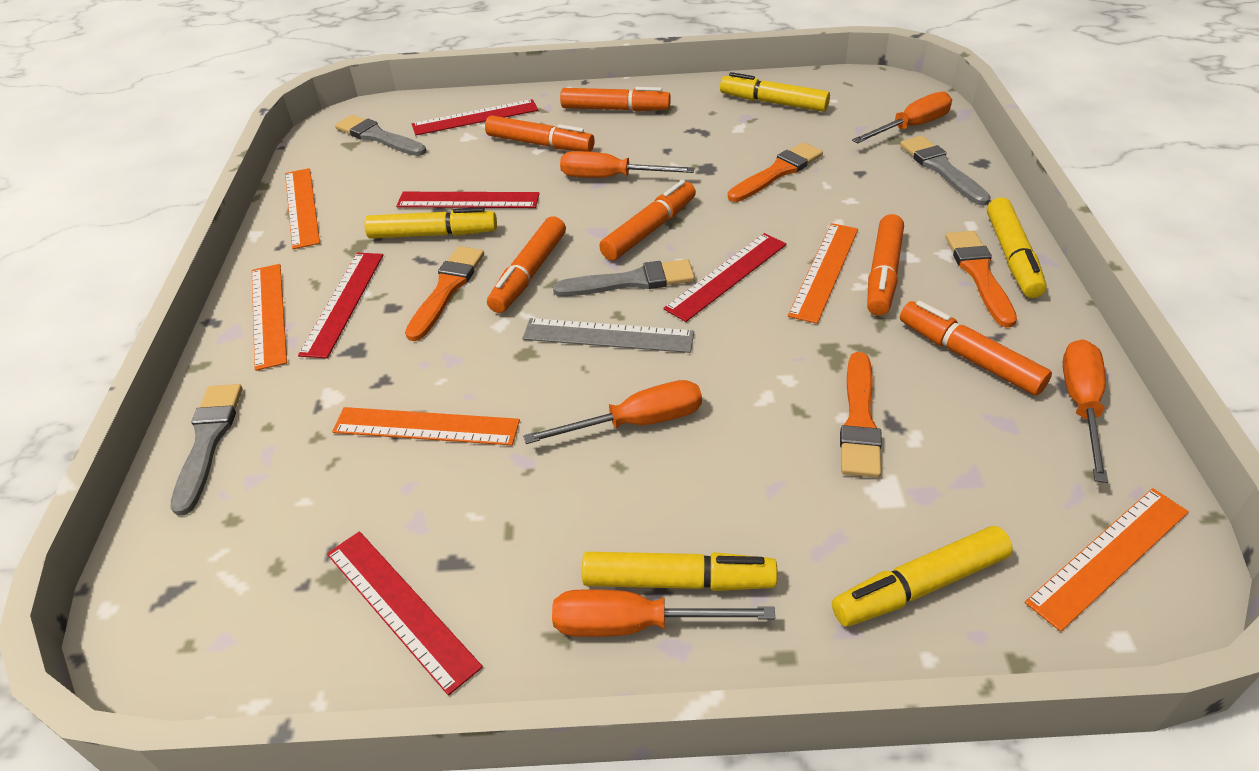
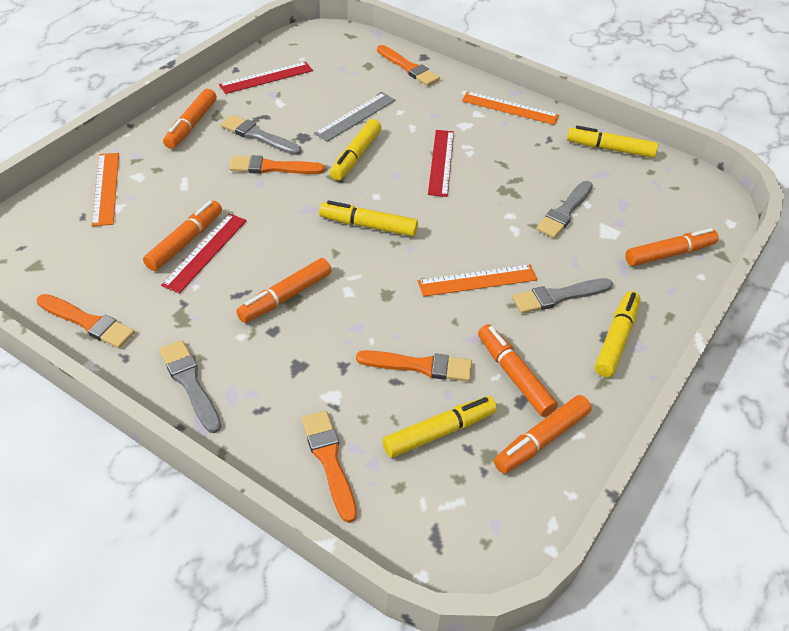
orange brush: [405,246,484,341] [728,142,823,202] [840,352,882,478] [945,231,1017,327] = 4 -> [37,294,135,348] [229,155,325,174] [301,411,357,523] [356,350,472,382] [377,45,440,86] = 5
orange ruler: [252,264,287,371] [285,168,320,249] [332,407,520,445] [788,223,858,324] [1025,488,1189,632] = 5 -> [91,153,119,226] [418,265,538,297] [462,91,559,125] = 3
orange screwdriver: [523,380,702,444] [552,589,776,637] [560,151,694,178] [852,92,952,144] [1063,339,1108,483] = 5 -> none = 0
red ruler: [298,253,383,359] [327,531,483,696] [396,192,540,208] [412,99,538,135] [663,233,786,322] = 5 -> [161,213,247,294] [219,62,313,94] [428,130,454,197] = 3

